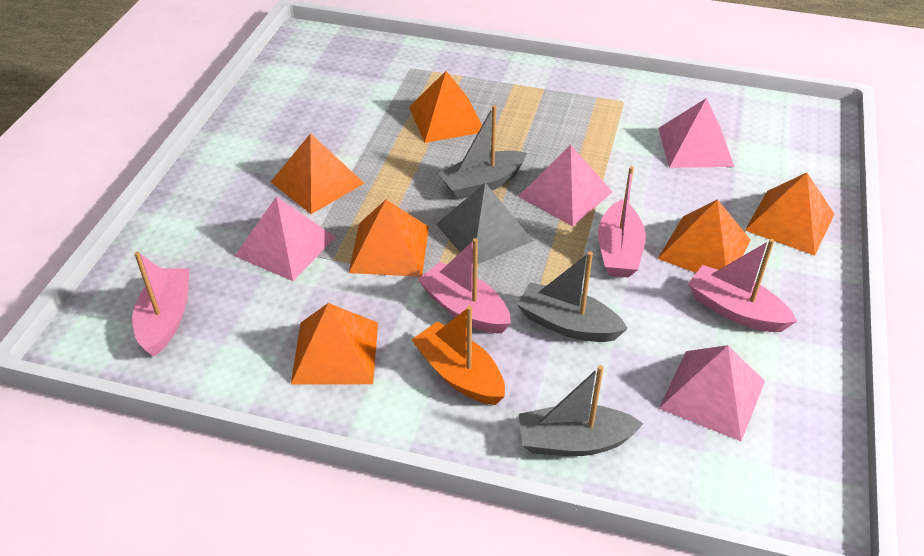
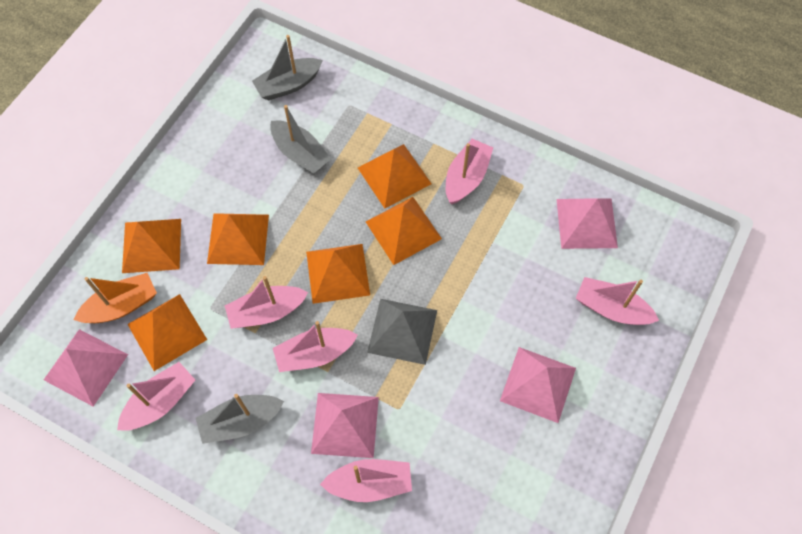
pink boat: [132,252,190,357] [417,238,511,333] [598,166,646,277] [688,239,797,332] = 4 -> [117,362,195,431] [225,276,308,329] [273,321,358,372] [320,459,412,502] [446,139,493,204] [576,277,659,325] = 6

